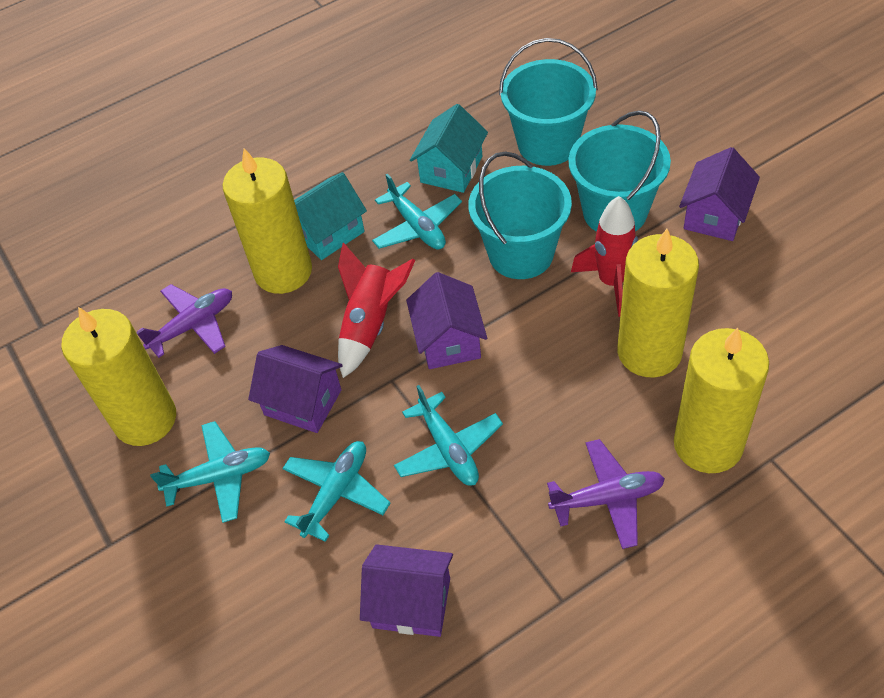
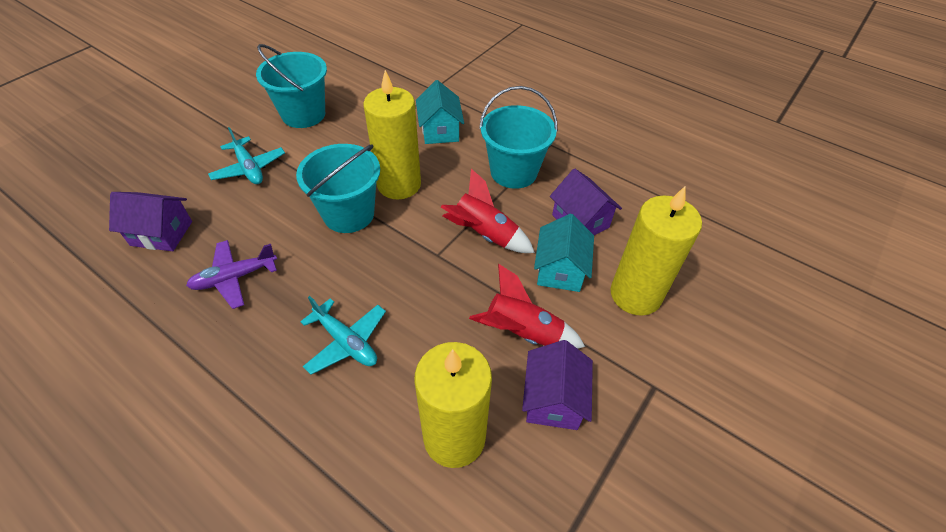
purple house: [248,345,343,433] [360,544,453,637] [406,272,487,369] [679,147,760,241] = 4 -> [109,192,192,251] [522,340,593,430] [550,168,622,235] = 3
purple plane: [136,284,232,358] [547,439,665,549] = 2 -> [186,240,277,309] = 1
turquoise plane: [150,421,270,523] [282,441,390,542] [372,174,462,250] [394,385,503,486] = 4 -> [208,127,285,184] [300,296,386,375] = 2
yellow candle: [61,307,176,446] [223,148,312,294] [618,229,699,377] [674,328,769,473] = 4 -> [363,70,421,200] [415,342,492,468] [611,187,702,316] = 3

